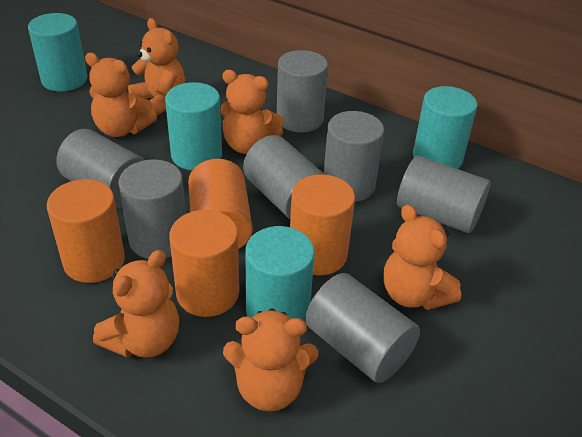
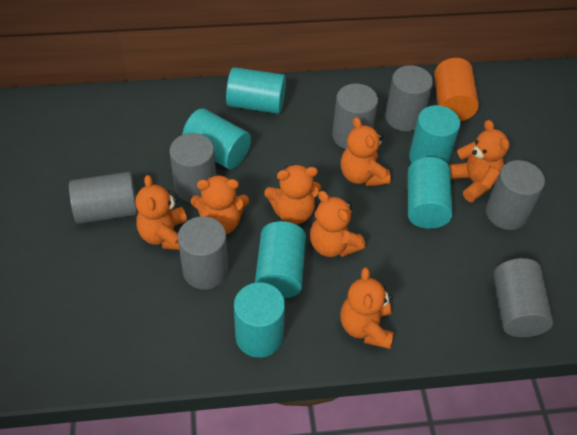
orange cylinder: [47,179,125,283] [169,210,239,317] [188,159,252,249] [290,174,355,275] = 4 -> [434,58,479,121] = 1
orange teddy bear: [85,53,157,137] [93,250,179,358] [128,18,185,116] [221,70,284,154] [223,309,318,411] [383,204,461,310] = 6 -> [135,175,187,250] [191,174,249,234] [265,164,321,224] [310,191,365,257] [340,268,394,349] [341,117,391,187] [449,120,510,202] = 7
turquoise cylinder: [28,13,87,92] [165,82,222,170] [245,226,315,322] [413,86,477,169] = 4 -> [182,108,251,169] [226,67,286,114] [234,282,285,358] [255,221,306,298] [408,157,453,229] [409,105,460,164] = 6

